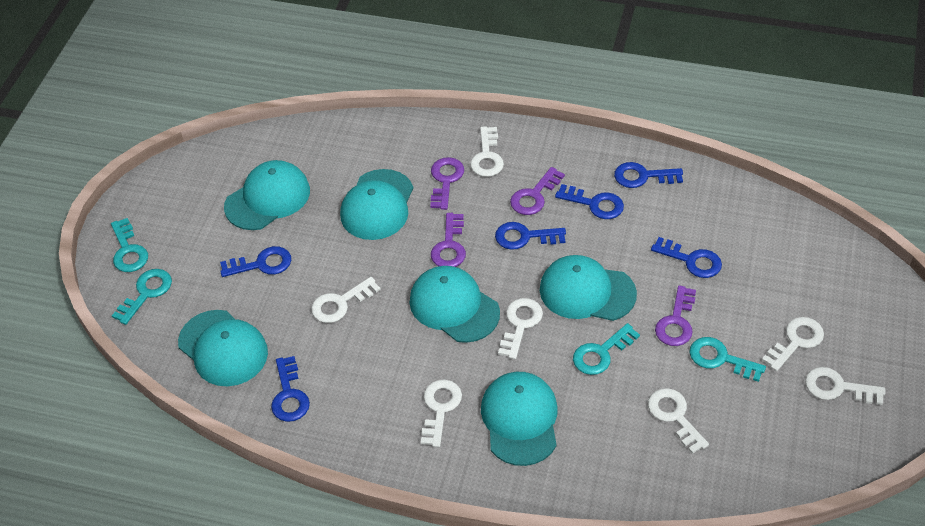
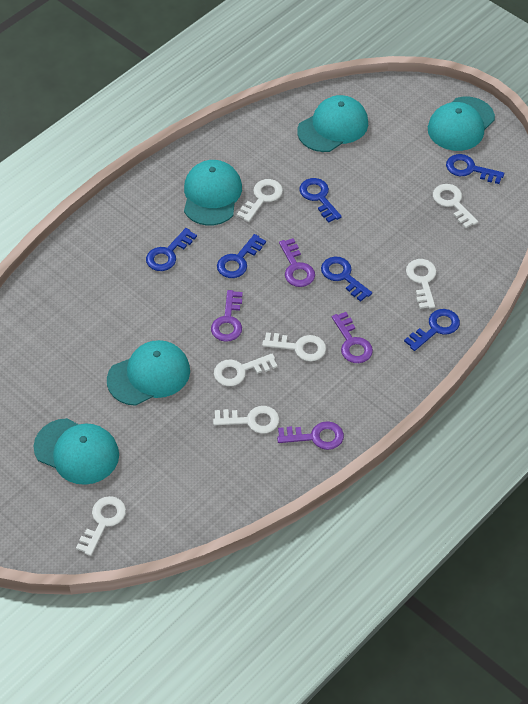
turquoise cap: [178,310,268,386] [224,160,310,230] [340,169,413,240] [410,266,500,343] [481,372,558,466] [540,255,637,321] = 6 -> [34,418,119,485] [107,340,190,406] [184,160,242,226] [297,95,368,152] [428,97,495,151] = 5
turquoise key: [111,218,148,272] [112,269,172,325] [573,323,640,375] [689,337,766,382] = 4 -> none = 0

